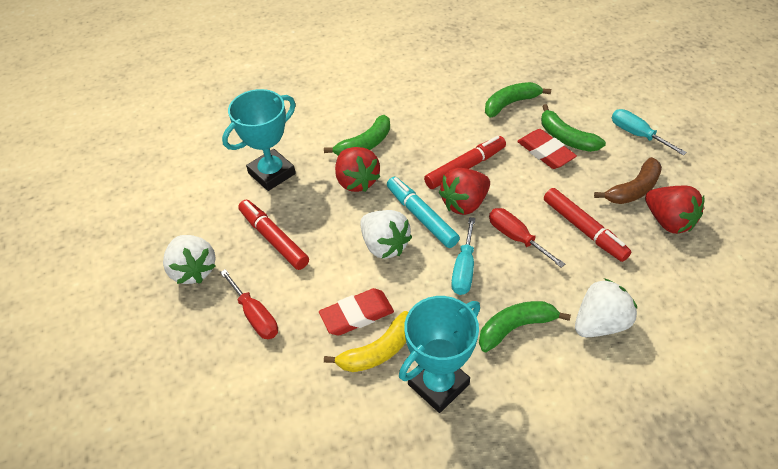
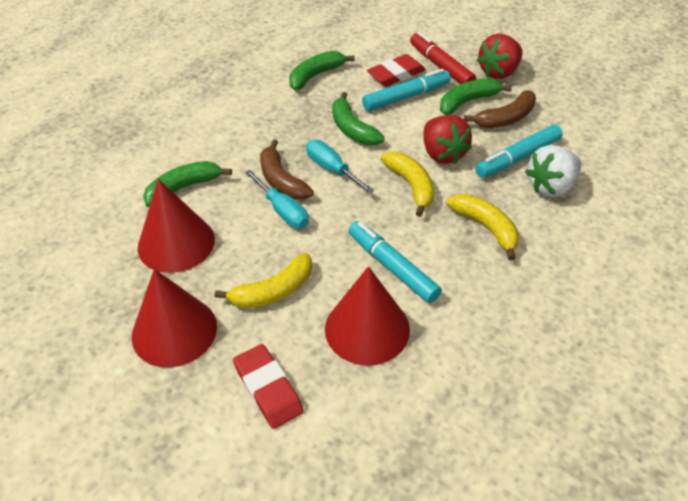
brown banana: [594,157,662,204] = 1 -> [260,139,314,200] [464,90,536,128] = 2
red cone: none = 0 -> [132,269,217,368] [138,179,215,273] [325,266,410,366] = 3
red marker: [238,200,309,270] [424,136,506,189] [544,188,632,262] = 3 -> [410,32,476,84] = 1
red screwdriver: [220,269,278,339] [489,208,565,268] = 2 -> none = 0
red strawberry: [335,147,380,192] [439,168,490,215] [645,186,705,234] = 3 -> [423,115,472,164] [477,34,523,79] = 2
turquoise marker: [387,177,460,248] = 1 -> [348,221,442,303] [362,69,451,111] [476,125,563,178] = 3
turquoise trophy: [222,89,296,191] [399,296,480,413] = 2 -> none = 0
white strawberry: [163,235,216,284] [360,210,412,259] [575,278,637,337] = 3 -> [525,145,581,197] = 1
yellow banana: [324,311,408,372] = 1 -> [215,253,312,308] [381,151,434,217] [446,194,519,261] = 3

